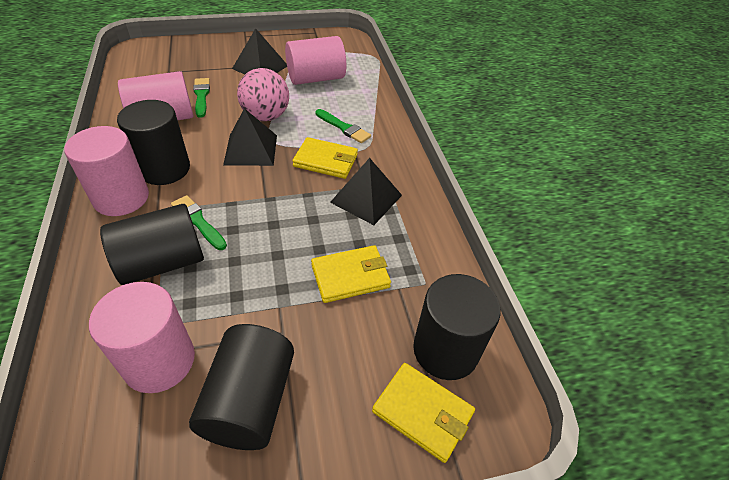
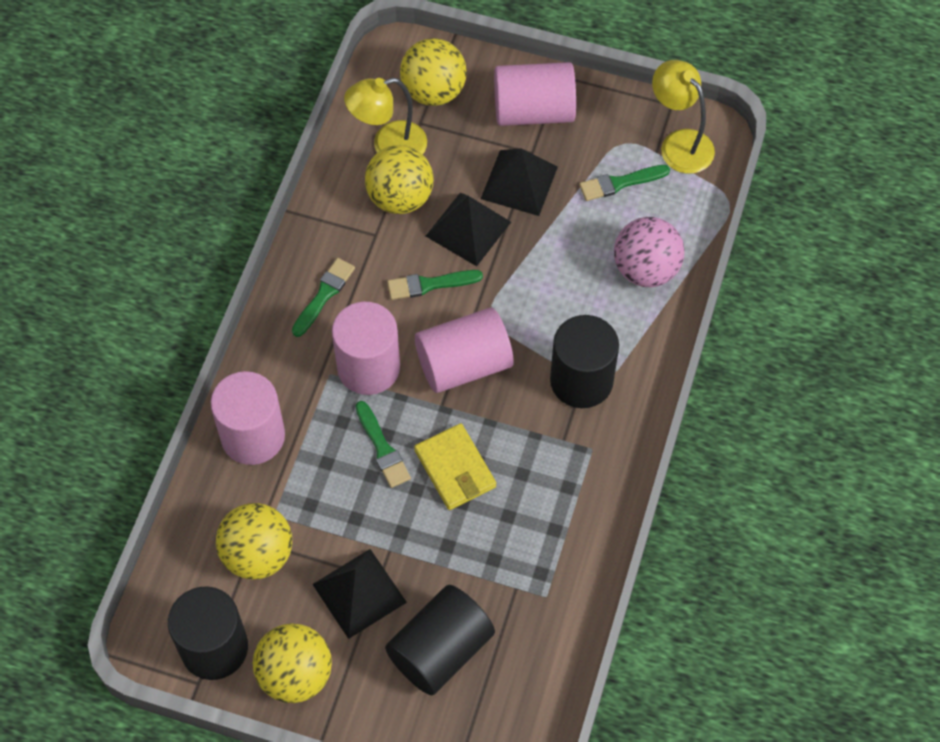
black cylinder: [100,204,204,285] [117,100,190,185] [189,324,294,450] [413,274,501,380] = 4 -> [168,586,248,680] [385,585,495,695] [550,315,619,408] = 3
green brush: [171,195,227,250] [193,78,210,118] [315,109,371,143] = 3 -> [292,258,355,337] [355,401,411,488] [387,270,483,300] [579,165,670,201] = 4
yellow ball: none = 0 -> [216,503,292,580] [253,623,332,703] [365,145,433,214] [400,38,467,106] = 4
yellow lamp: none = 0 -> [344,78,427,154] [652,60,715,174] = 2
yellow wallet: [292,137,358,179] [311,245,391,303] [372,363,475,463] = 3 -> [414,423,496,510] = 1

